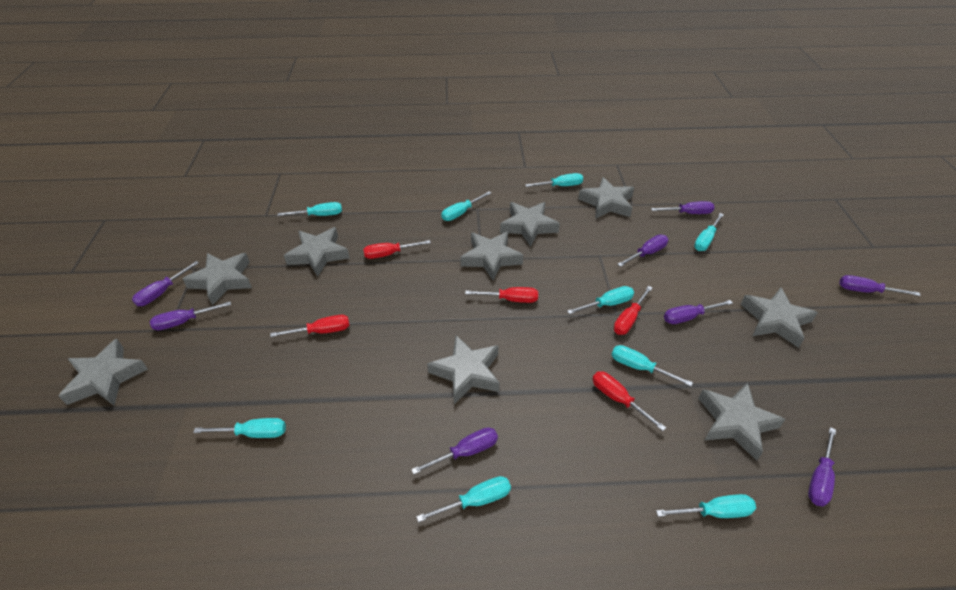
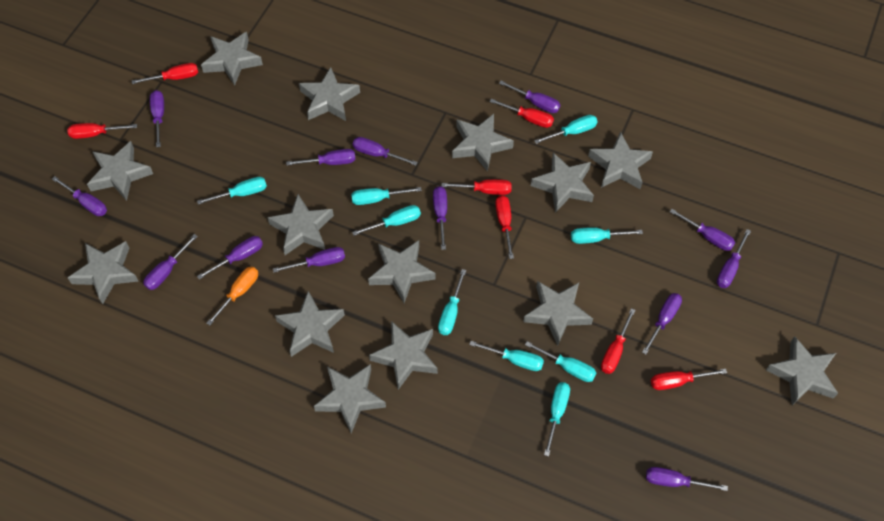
grey star: [59,339,148,405] [183,253,252,305] [284,227,349,277] [427,335,500,404] [460,231,523,281] [500,202,560,247] [578,177,634,218] [698,383,786,461] [740,288,818,348] = 9 -> [68,241,139,304] [87,141,153,201] [201,32,263,86] [267,194,334,255] [275,291,345,357] [299,67,360,121] [314,364,386,433] [368,240,435,303] [369,321,438,390] [452,114,514,172] [524,281,593,346] [531,153,594,213] [588,132,653,189] [766,336,838,405] = 14
orange screwdriver: none = 0 -> [206,267,258,325] = 1
purple screwdriver: [132,261,199,306] [150,301,231,330] [411,427,498,475] [617,234,668,267] [651,201,715,214] [664,300,733,324] [808,427,836,507] [839,275,921,296] = 8 -> [52,176,107,216] [143,234,198,290] [150,90,164,147] [197,236,263,280] [273,247,345,273] [286,149,356,165] [353,137,418,166] [433,186,447,250] [499,81,560,113] [642,293,682,355] [646,467,728,491] [670,209,735,251] [717,229,751,288] = 13
red screwdriver: [270,315,349,337] [363,240,431,259] [465,287,538,303] [592,371,666,431] [614,286,652,335] = 5 -> [67,123,137,139] [132,63,198,84] [441,179,512,195] [490,99,554,128] [495,195,514,259] [601,308,635,374] [651,368,727,390] = 7

